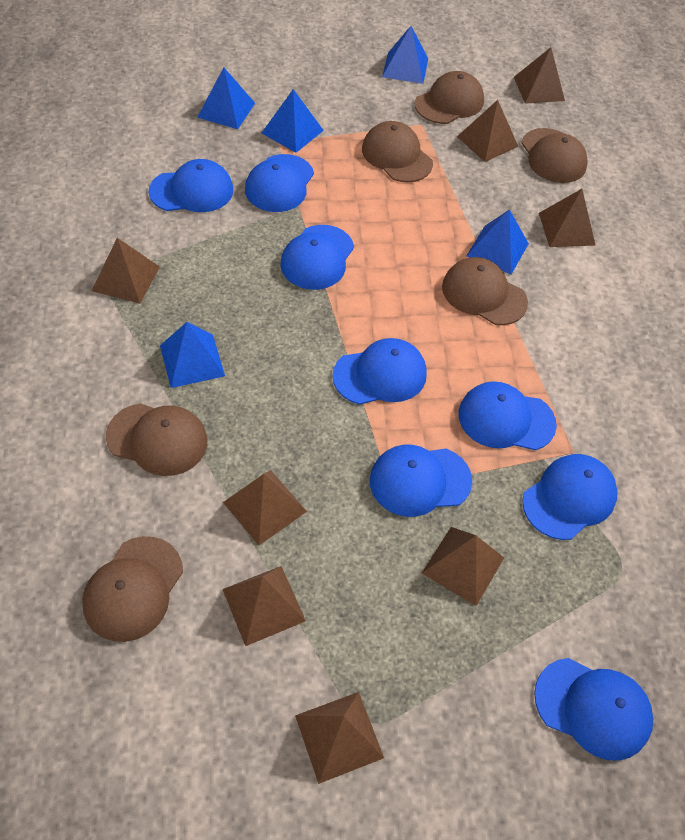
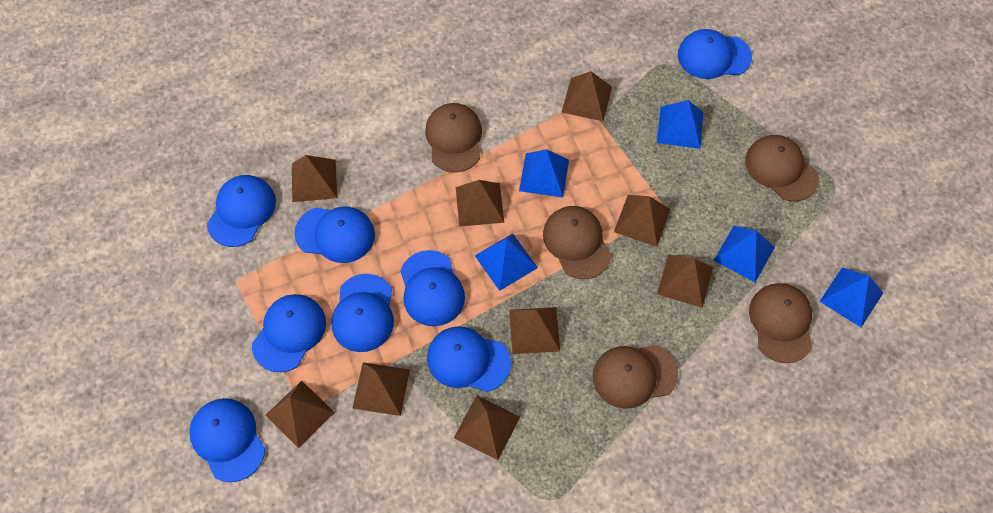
brown cap: [82,536,183,642] [106,403,207,476] [362,121,433,182] [415,71,484,124] [442,257,528,325] [521,128,588,183] = 6 -> [425,103,482,172] [543,206,611,279] [593,345,678,409] [745,135,819,201] [749,283,812,363] = 5
brown pyramid: [92,238,160,304] [222,566,306,646] [223,470,307,545] [295,692,384,784] [422,527,504,606] [457,100,518,162] [514,47,565,104] [539,189,596,247] = 8 -> [265,381,335,448] [292,155,337,202] [352,362,410,416] [454,395,520,460] [456,180,504,227] [509,307,560,354] [562,71,612,121] [614,195,670,247] [657,254,713,308] = 9

